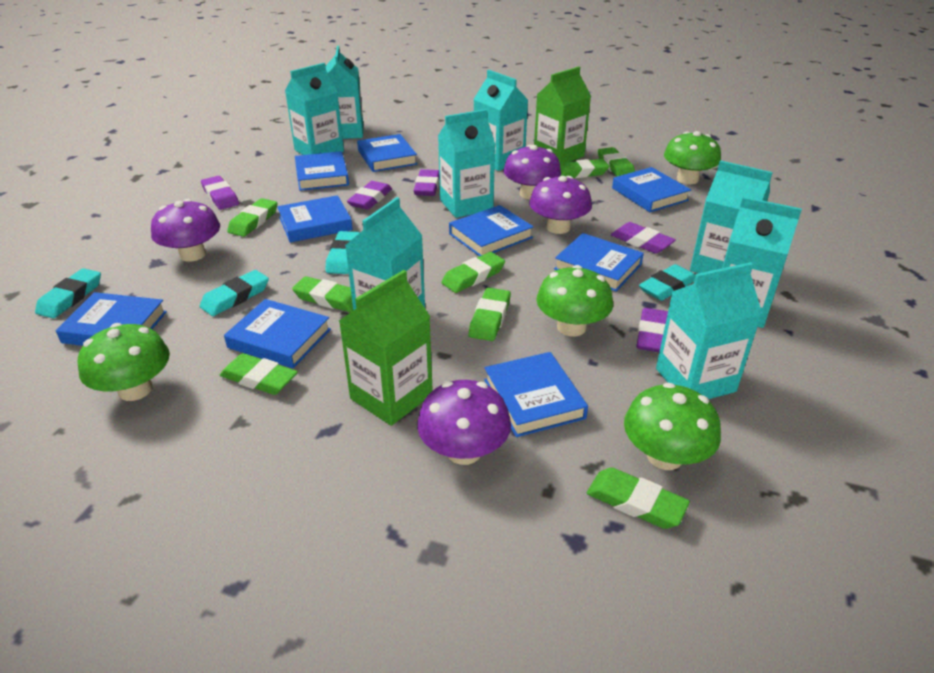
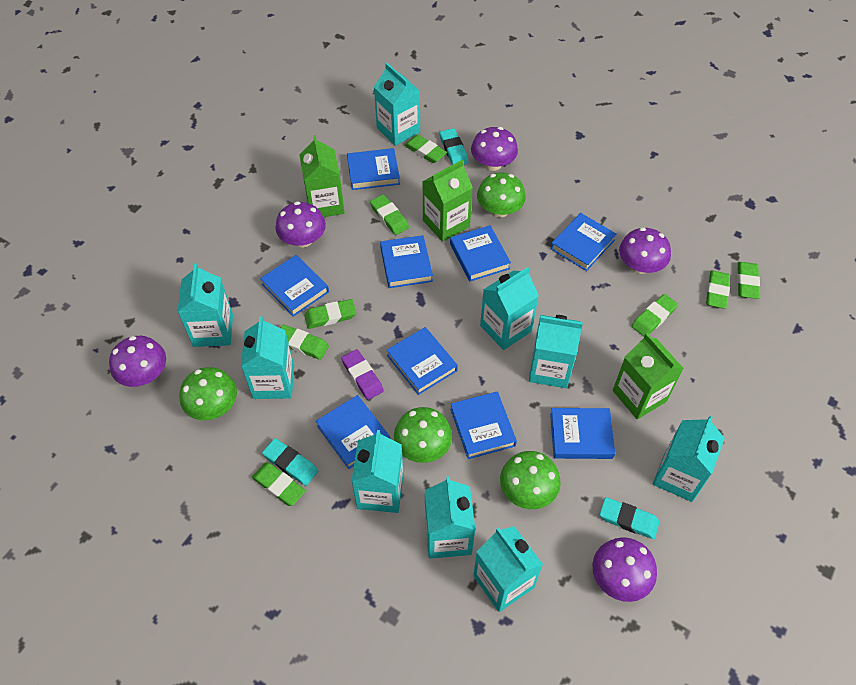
green carton: [339,270,433,426] [534,66,591,163] = 2 -> [299,135,345,217] [422,160,473,242] [613,333,684,419] = 3
purple eraser: [201,176,239,210] [347,181,392,210] [414,169,439,196] [611,222,676,254] [636,308,668,352] = 5 -> [341,349,384,400] = 1
purple mushroom: [151,199,220,262] [417,380,511,465] [504,145,561,199] [529,176,592,234] = 4 -> [109,336,166,387] [275,202,326,248] [471,127,518,171] [593,537,657,602] [619,227,671,274] = 5
turquoise carton: [285,63,344,155] [326,46,363,139] [345,197,425,311] [438,109,495,218] [474,70,528,171] [656,262,762,399] [690,160,773,273] [722,197,802,328] = 8 -> [177,263,233,347] [241,316,294,399] [351,430,403,513] [374,63,420,146] [425,476,475,559] [473,526,543,612] [480,267,539,350] [529,315,583,388] [653,416,725,502] = 9
turquoise eraser: [35,268,101,318] [200,270,269,316] [325,231,360,274] [639,264,695,301] = 4 -> [262,438,318,486] [440,128,468,165] [600,497,660,539] = 3

